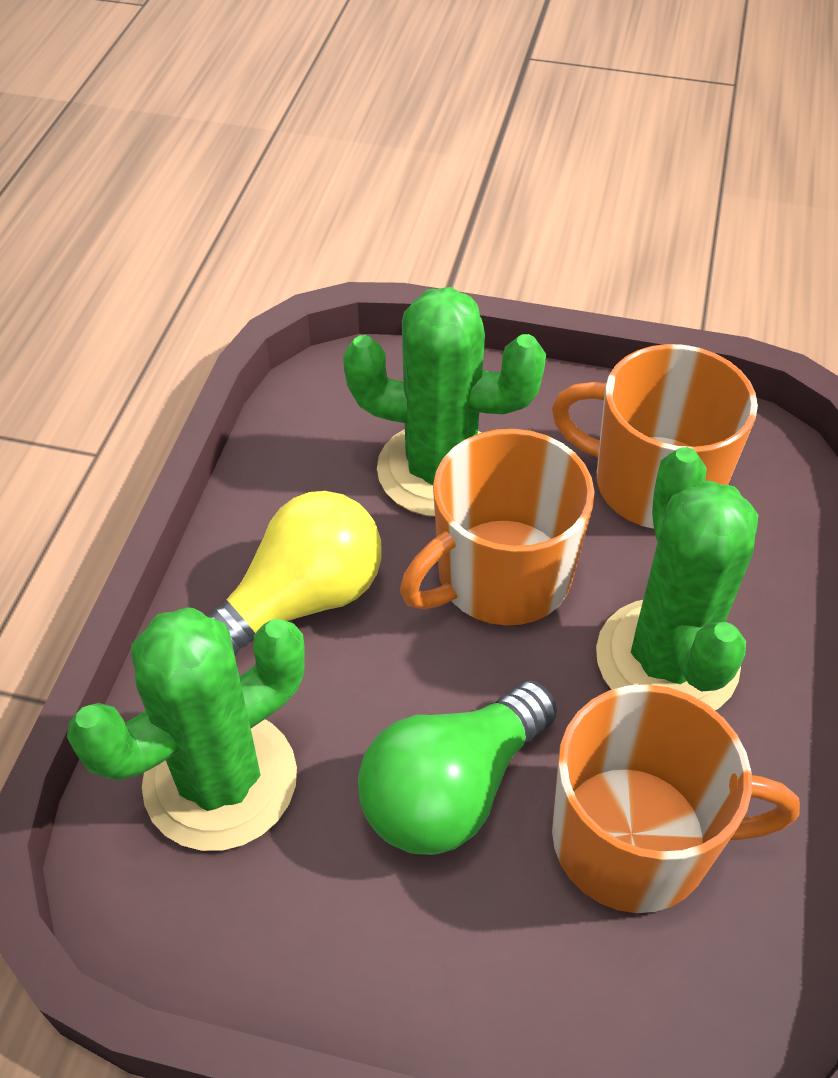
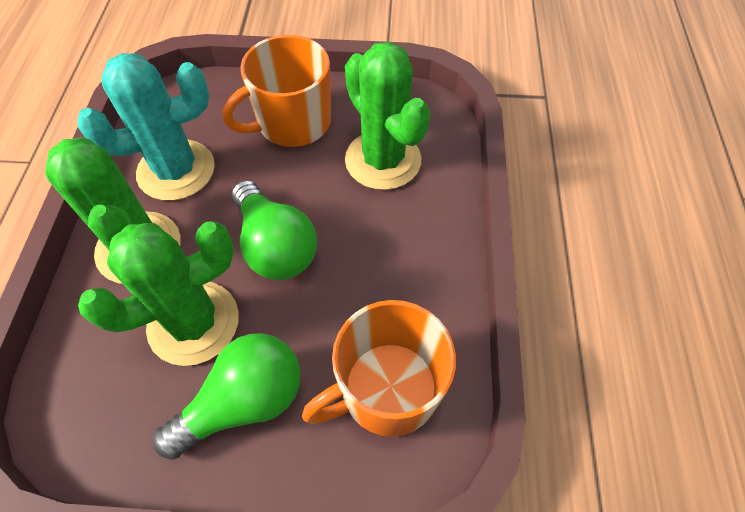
green light bulb: [358,681,557,855] = 1 -> [153,333,301,460] [232,180,317,280] = 2
orange mug: [400,429,595,626] [552,344,758,529] [552,684,800,913] = 3 -> [223,35,331,147] [302,300,456,437] = 2
turquoise cactus: none = 0 -> [78,53,215,201] = 1
yellow light bulb: [207,491,382,656] = 1 -> none = 0

